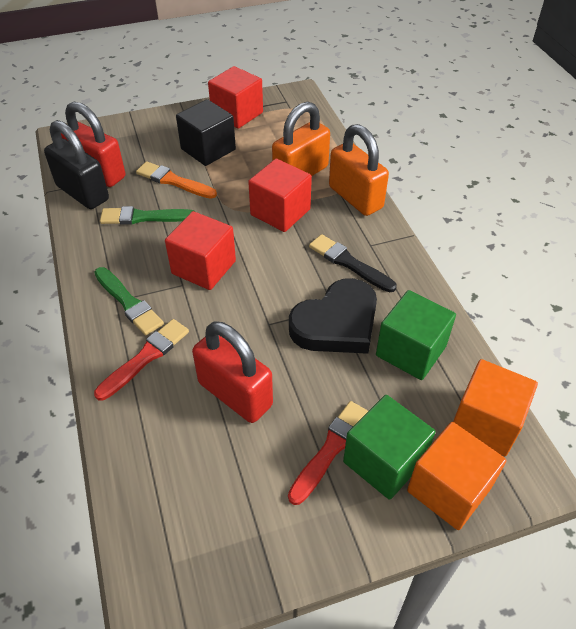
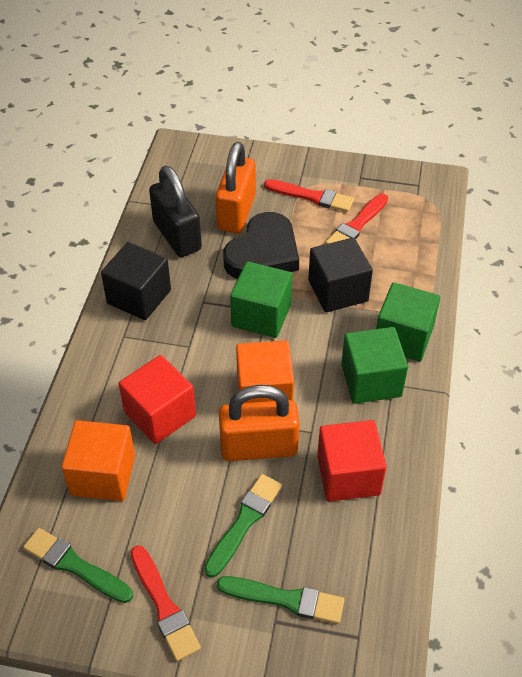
black brush: [309,234,397,292] = 1 -> none = 0
black cube: [176,99,236,166] = 1 -> [101,242,171,320] [308,238,373,313] = 2
green brush: [94,267,164,335] [100,206,194,225] = 2 -> [23,528,133,603] [204,474,282,578] [217,576,344,624] = 3
green cube: [343,395,435,500] [376,290,456,380] = 2 -> [230,261,292,338] [341,327,408,404] [376,282,440,361] = 3
orange brush: [136,161,217,199] = 1 -> none = 0
red brush: [94,319,189,401] [288,401,368,505] = 2 -> [131,545,201,661] [264,179,354,212] [325,193,388,244] = 3
red cube: [165,211,236,290] [208,66,263,129] [248,159,312,232] = 3 -> [119,355,196,444] [317,420,387,502] = 2
red padlock: [61,101,125,187] [192,321,273,423] = 2 -> none = 0

